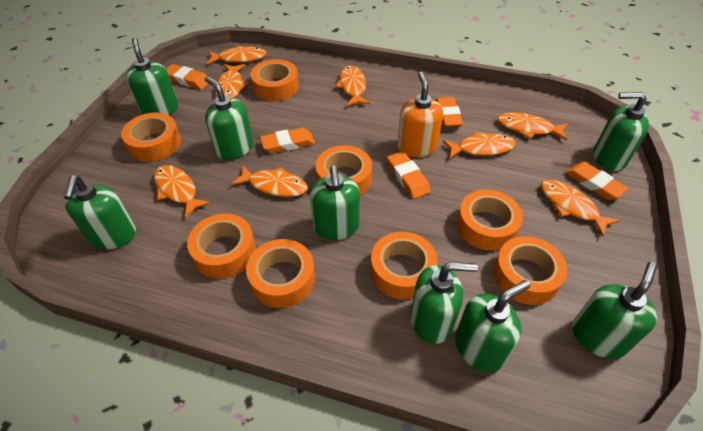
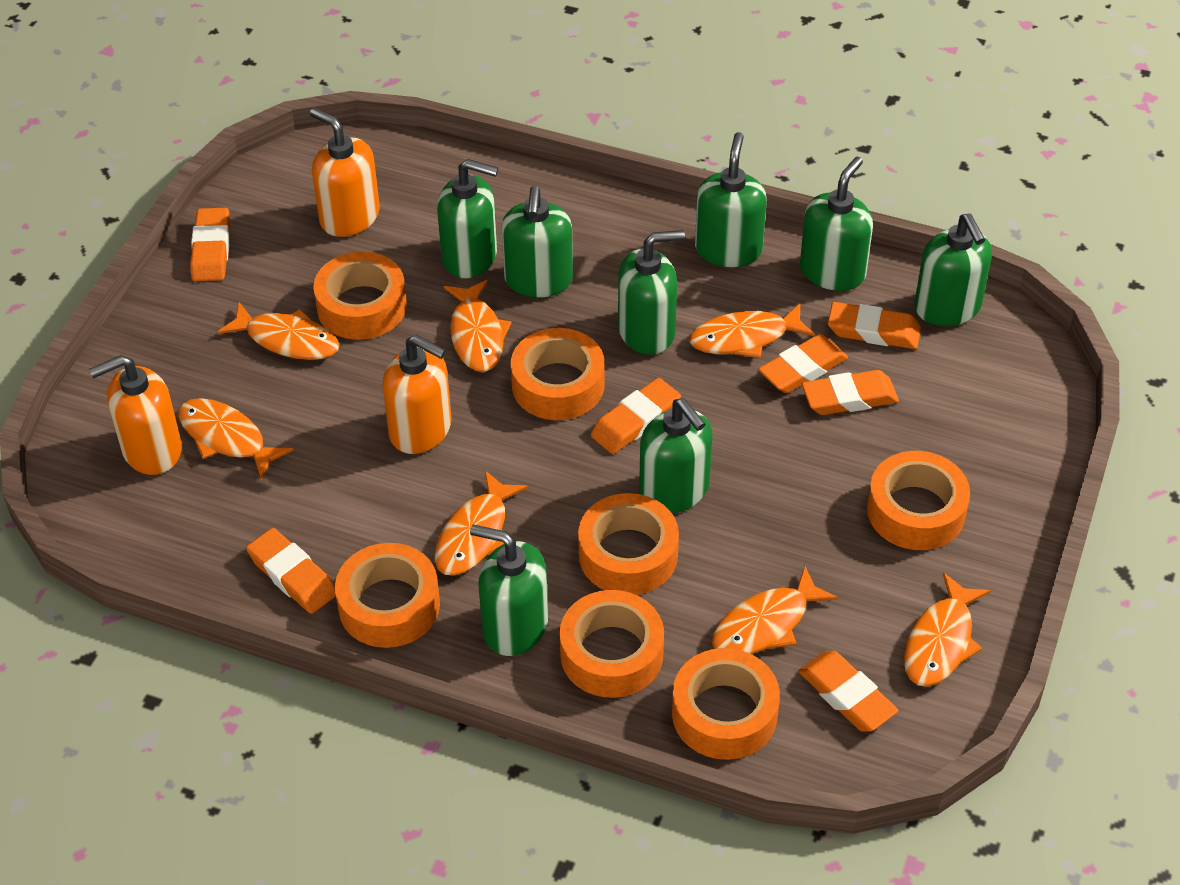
orange eraser: [166,64,209,90] [260,128,315,153] [387,151,431,199] [435,97,463,127] [565,162,629,200] = 5 -> [190,208,230,281] [246,528,336,614] [591,378,681,454] [758,334,848,393] [799,651,898,731] [802,370,899,415] [828,302,921,349] = 7
orange fish: [154,165,211,218] [207,46,267,64] [215,64,249,99] [231,166,308,197] [335,66,370,106] [443,131,516,158] [497,112,568,141] [541,180,620,237] = 8 -> [178,398,294,480] [217,302,339,360] [435,471,528,576] [444,280,512,372] [689,303,815,359] [712,566,838,654] [904,572,991,686] = 7
orange soap dispenser: [397,72,443,157] = 1 -> [89,355,182,475] [310,108,380,237] [382,335,452,454] = 3
orange tape: [121,113,181,162] [187,214,256,278] [246,239,315,308] [250,59,299,101] [316,145,372,196] [370,232,438,300] [456,190,523,251] [493,236,567,305] = 8 -> [313,252,407,340] [335,543,440,648] [511,328,604,420] [560,590,664,698] [578,493,679,595] [672,648,780,760] [867,451,970,550] = 7

